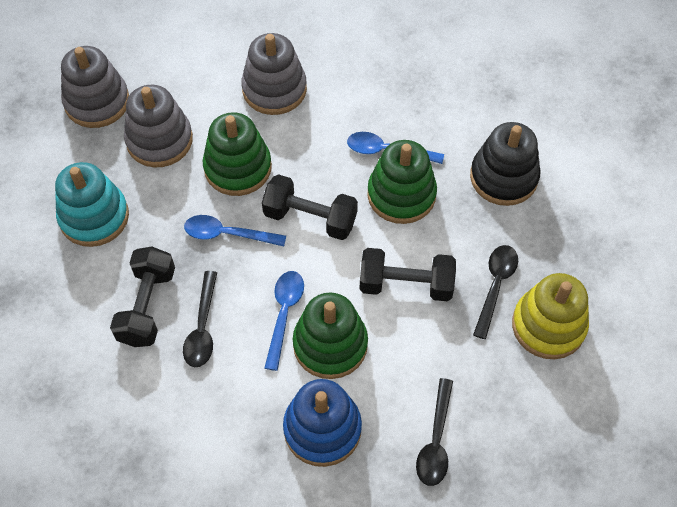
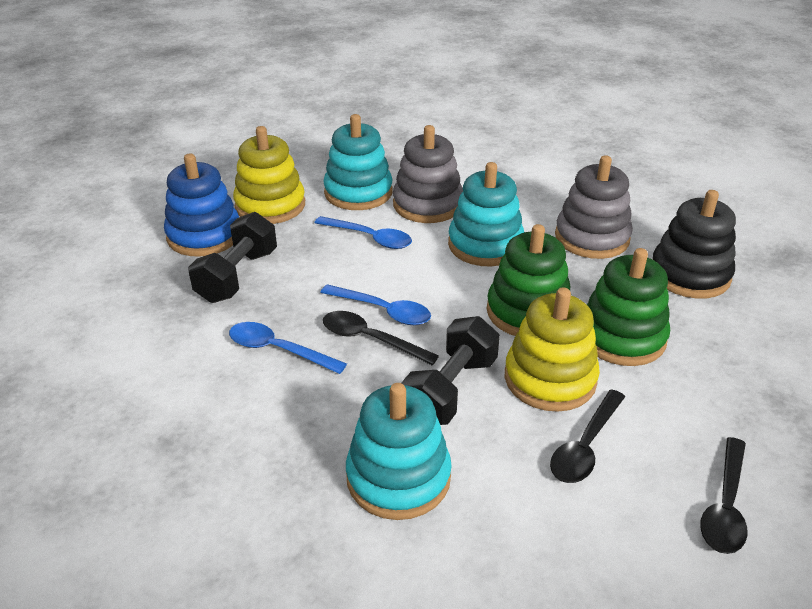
black dumbbell: [110,247,175,347] [262,174,358,240] [359,248,456,302] = 3 -> [188,212,277,303] [402,316,500,425] = 2
green stacking toy: [203,112,272,196] [293,292,368,379] [367,140,437,224] = 3 -> [487,224,570,336] [587,248,670,366] = 2
grey stacking toy: [61,46,129,128] [124,85,193,168] [241,33,307,115] = 3 -> [393,125,463,223] [555,155,633,259] = 2
turquoise stacking toy: [55,162,129,247] = 1 -> [323,114,393,210] [346,383,452,520] [448,162,524,266] = 3
yellow stacking toy: [512,273,589,359] = 1 -> [233,126,305,224] [505,288,600,412] = 2

